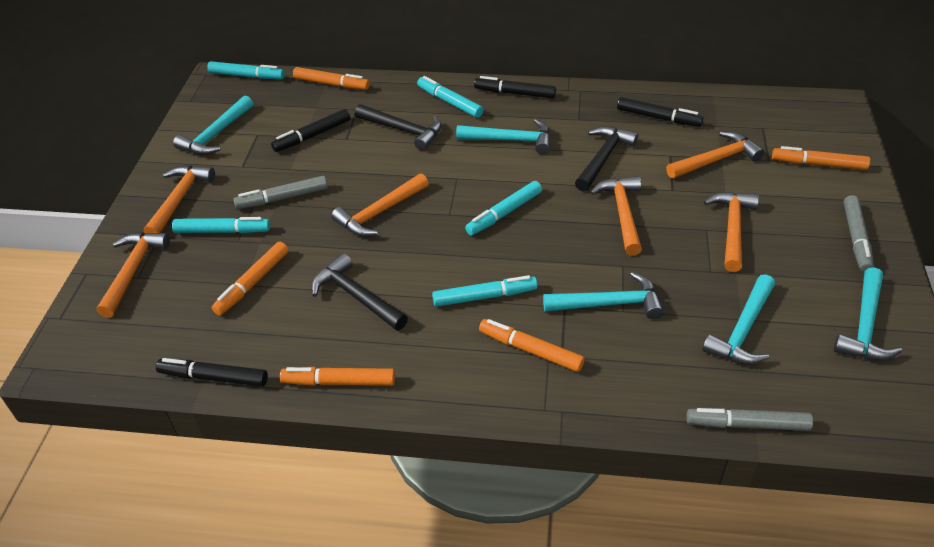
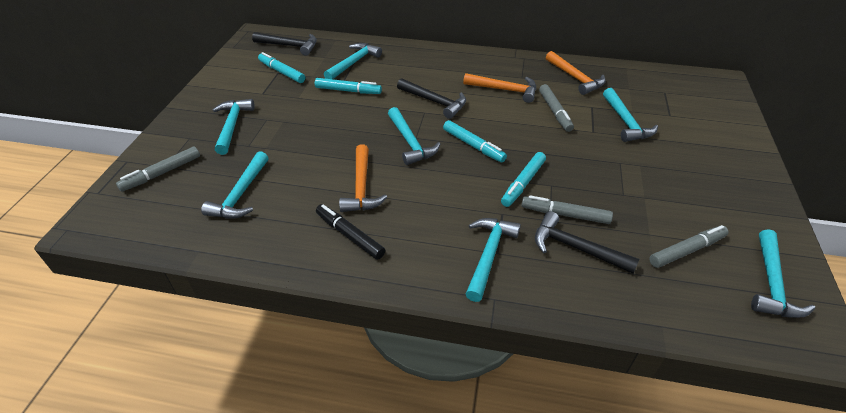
black marker: [156,358,268,387] [271,109,350,152] [474,76,556,98] [617,97,703,127] = 4 -> [316,204,385,260] = 1
grey marker: [233,176,328,209] [686,408,813,431] [844,195,874,272] = 3 -> [116,146,200,192] [521,195,613,224] [539,84,574,132] [649,225,729,268] = 4
orange hammer: [97,232,170,318] [144,165,215,234] [331,173,429,237] [590,176,642,256] [666,131,764,179] [704,192,759,272] = 6 -> [339,144,387,212] [463,73,536,103] [546,51,606,95] = 3
orange marker: [212,242,289,316] [280,367,395,386] [293,67,370,90] [479,319,584,372] [772,146,870,170] = 5 -> none = 0
turquoise hammer: [173,96,253,155] [456,119,551,155] [543,272,664,319] [702,274,775,365] [834,267,902,360] = 5 -> [201,151,269,218] [212,99,255,155] [324,43,382,79] [388,107,440,165] [466,218,521,302] [603,88,658,142] [751,229,815,318] = 7
turquoise marker: [172,217,270,234] [207,61,285,79] [417,76,484,118] [432,275,538,307] [465,181,542,235] = 5 -> [258,52,305,83] [315,78,382,94] [443,120,507,162] [501,152,546,207] = 4

